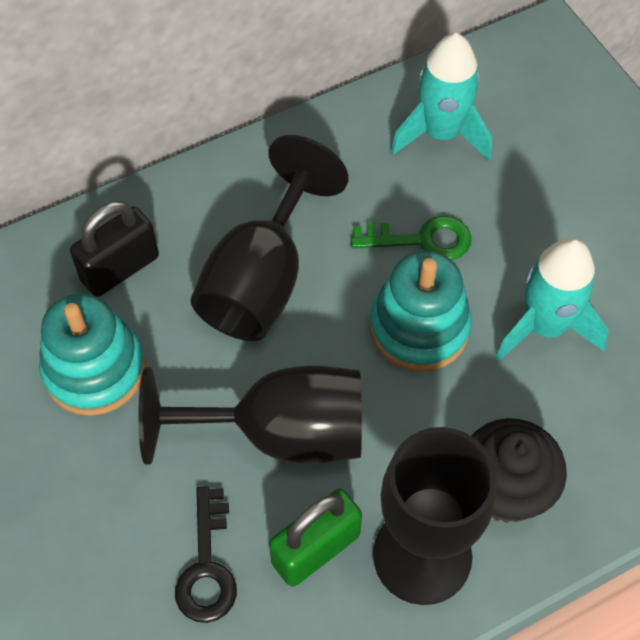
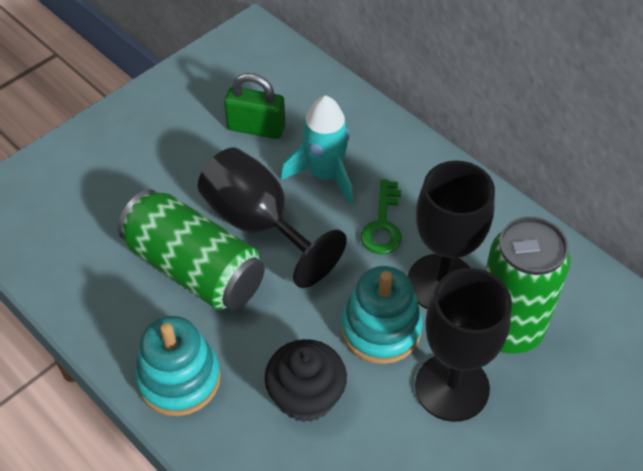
black key: [175,486,237,623] = 1 -> none = 0
black padlock: [70,201,159,297] = 1 -> none = 0
green can: none = 0 -> [118,189,265,310] [485,217,571,354] = 2
turquoise rocket: [391,33,492,160] [496,237,609,361] = 2 -> [281,95,353,204] = 1

